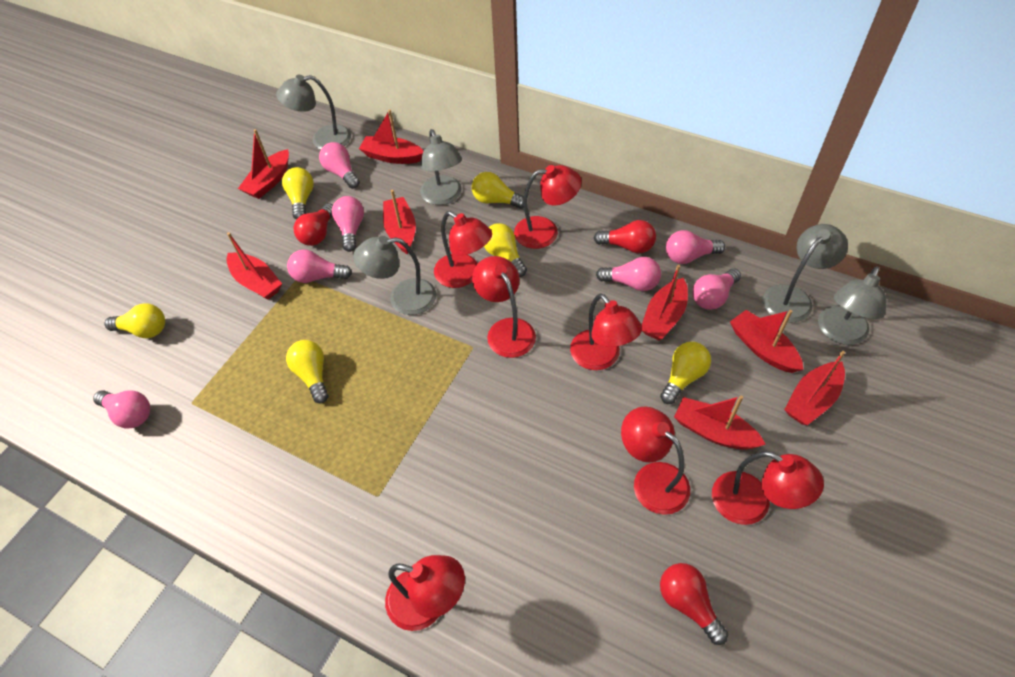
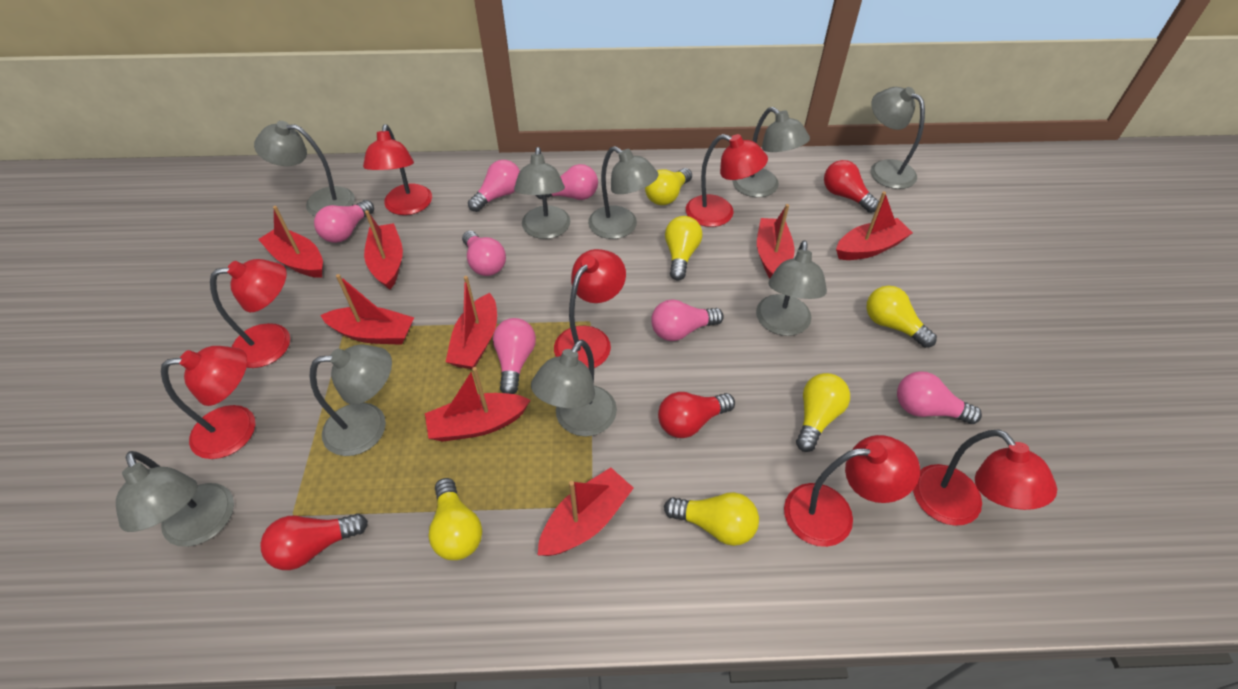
grey lamp: [276,75,351,149] [353,236,436,315] [420,129,462,205] [763,224,848,322] [818,266,886,345] = 5 -> [116,451,234,547] [254,121,355,216] [310,345,392,456] [514,147,570,239] [531,340,617,436] [588,146,659,239] [732,107,810,197] [756,240,827,336] [871,87,925,189] = 9

